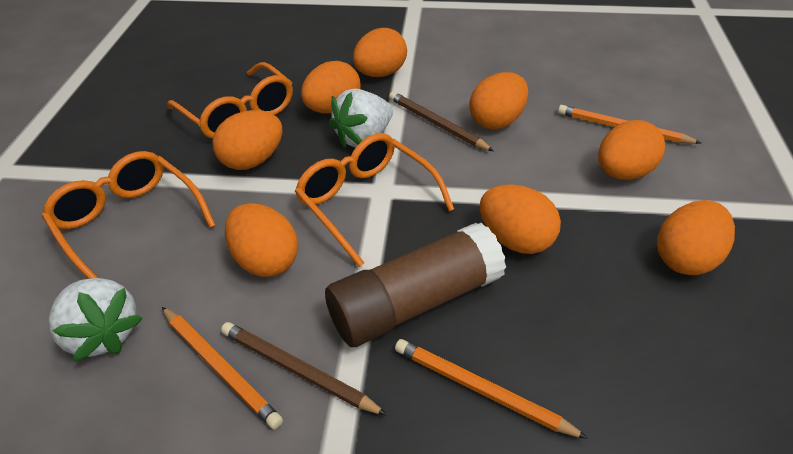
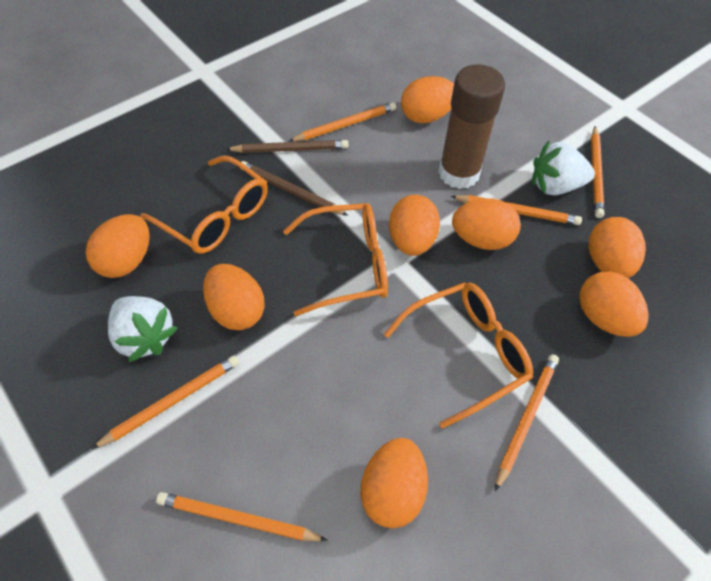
orange pencil: [162,307,283,429] [395,339,588,439] [558,105,701,144] = 3 -> [91,356,239,449] [156,492,328,541] [289,102,396,142] [451,195,582,225] [495,354,559,491] [591,126,604,218] = 6

